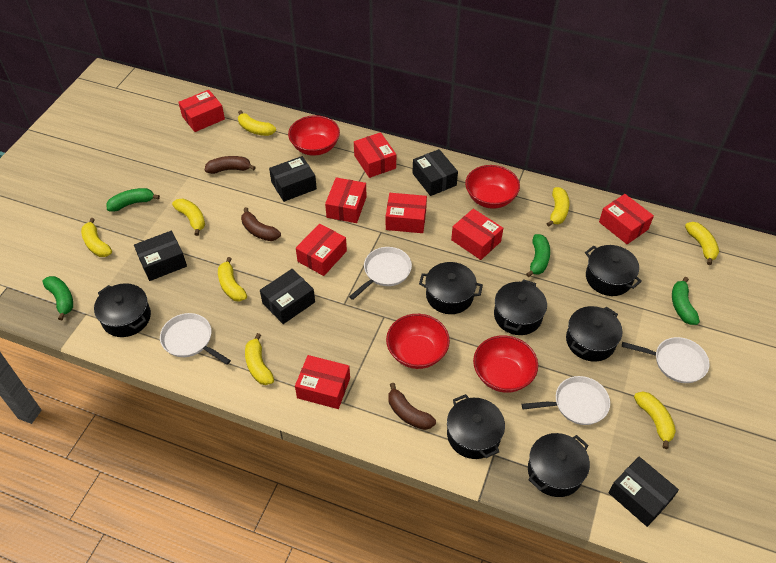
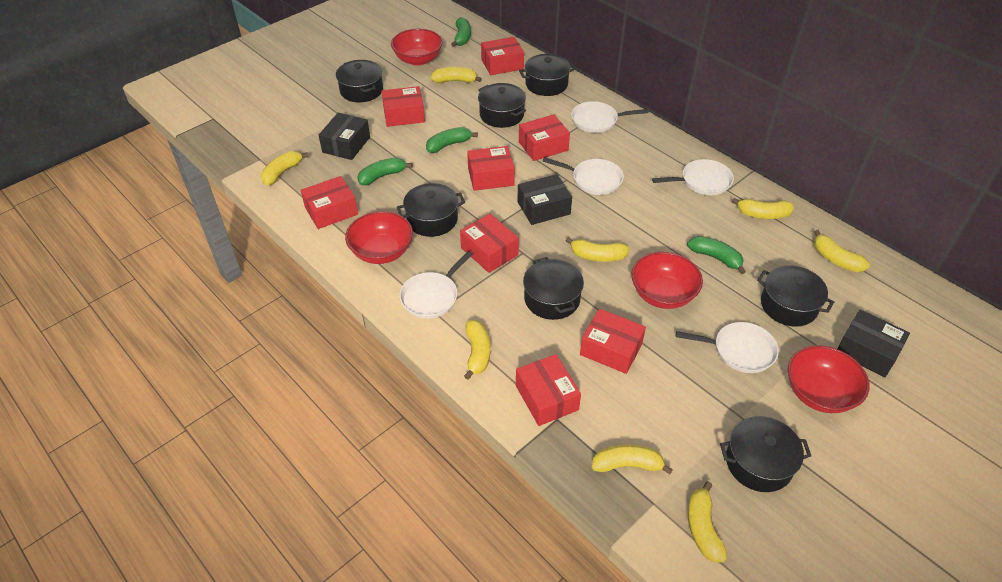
black box: [134,231,187,281] [260,269,315,324] [269,156,317,202] [413,149,458,196] [608,457,679,527] = 5 -> [319,113,370,160] [517,174,572,225] [837,309,910,377] = 3
brown banana: [205,156,256,174] [241,207,281,241] [389,383,436,430] = 3 -> none = 0
white pan: [160,313,231,365] [349,247,412,300] [522,376,610,425] [622,337,710,383] = 4 -> [399,251,472,319] [543,157,624,195] [571,101,649,133] [652,159,734,195] [676,322,779,373] = 5

